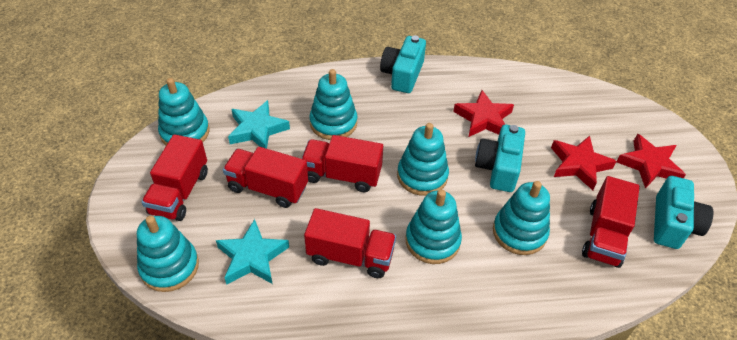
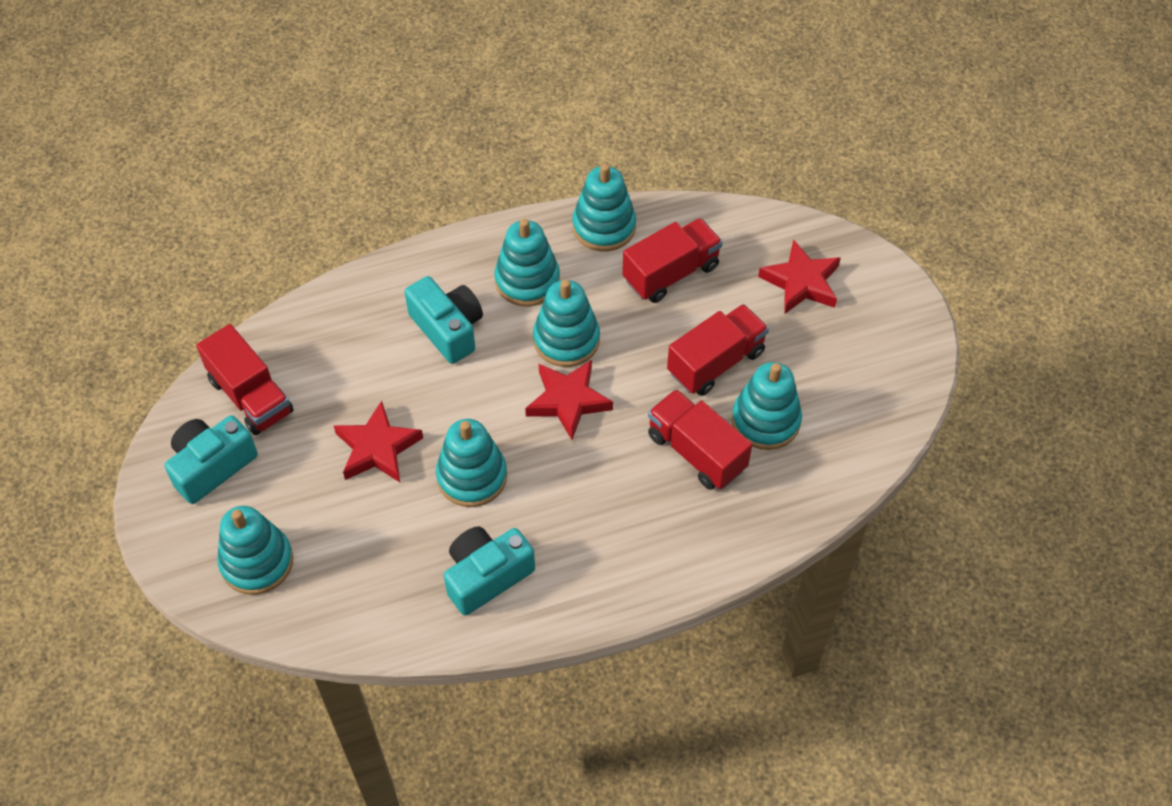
red truck: [142,134,208,221] [223,147,308,208] [301,135,383,192] [304,208,396,278] [582,176,640,268] = 5 -> [196,324,294,435] [622,218,723,303] [648,389,752,490] [667,304,769,396] = 4
turquoise star: [216,219,289,285] [228,100,290,149] = 2 -> none = 0

